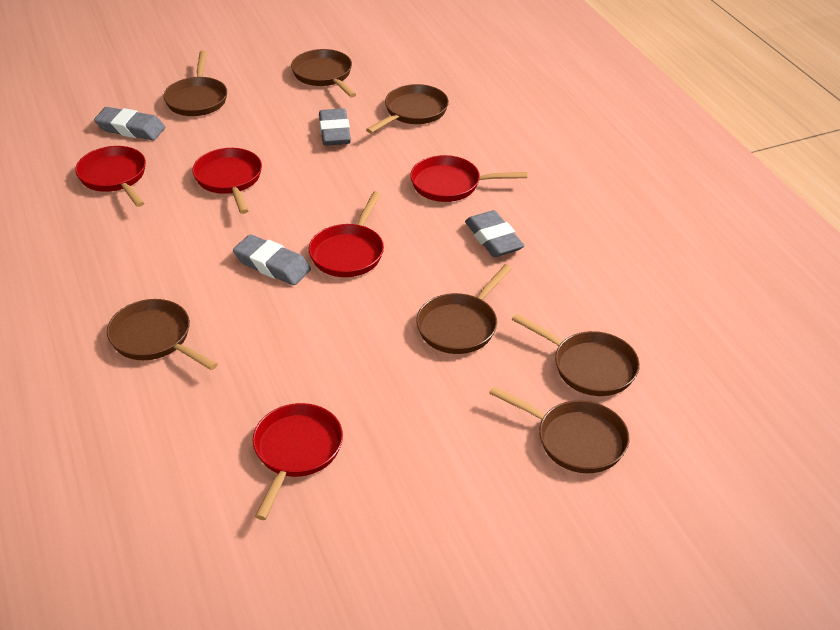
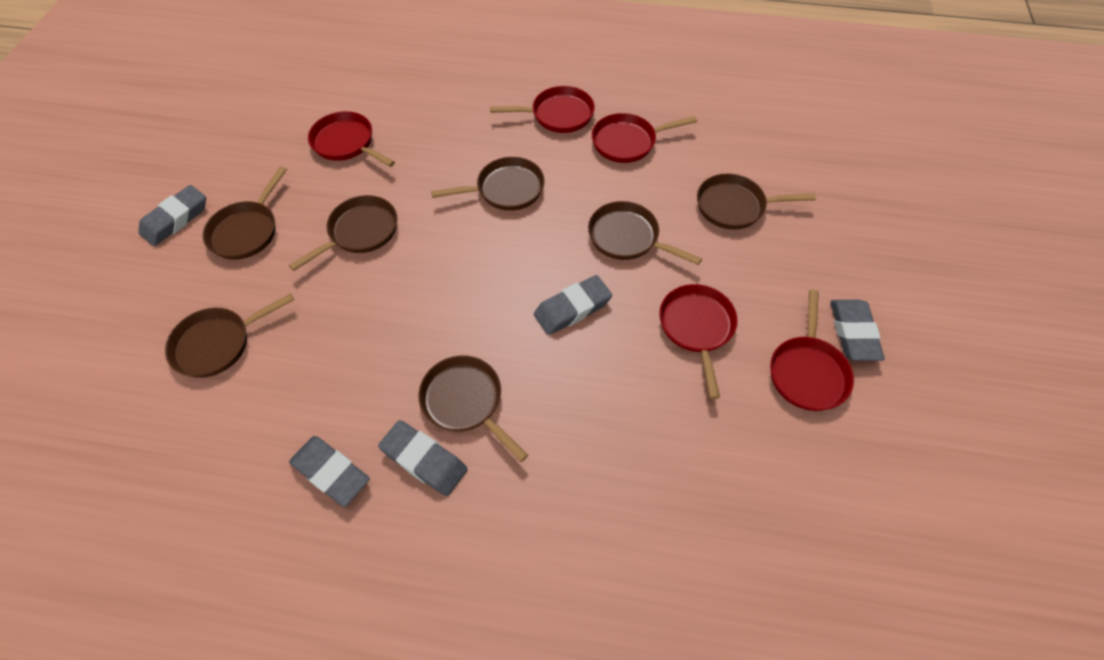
grey eraser: [94,107,165,140] [233,234,311,285] [319,108,351,146] [465,210,524,257] = 4 -> [138,185,206,246] [289,436,369,507] [378,420,468,496] [534,275,612,335] [830,300,885,361] = 5

